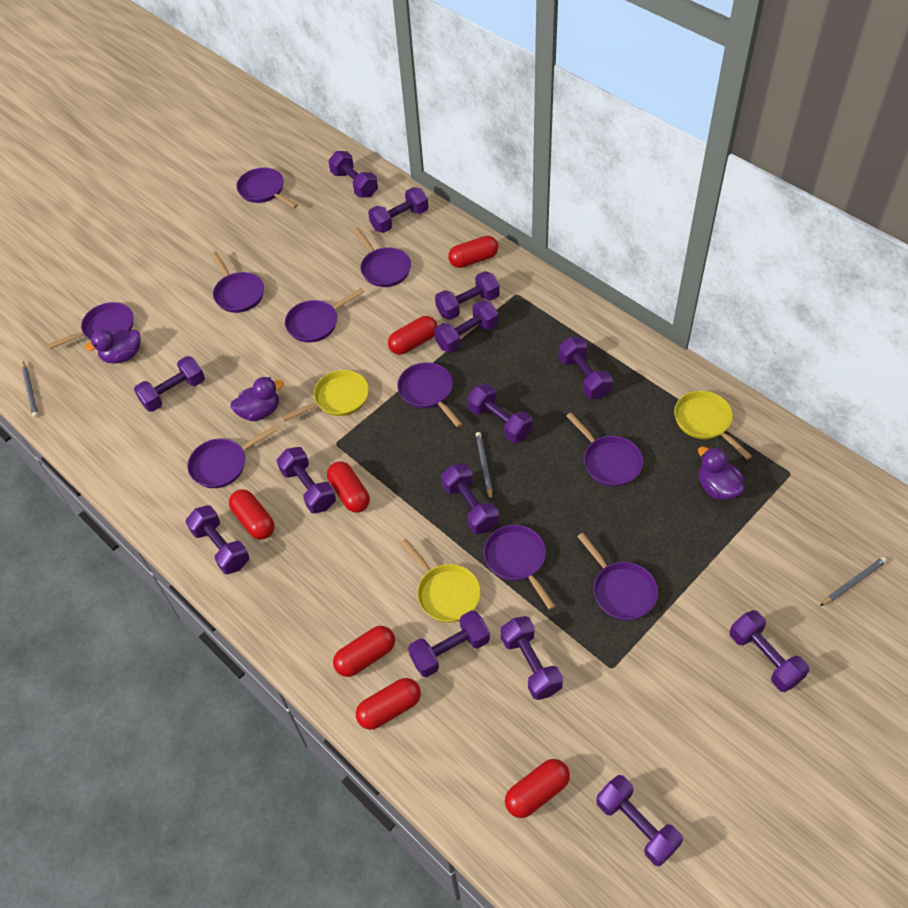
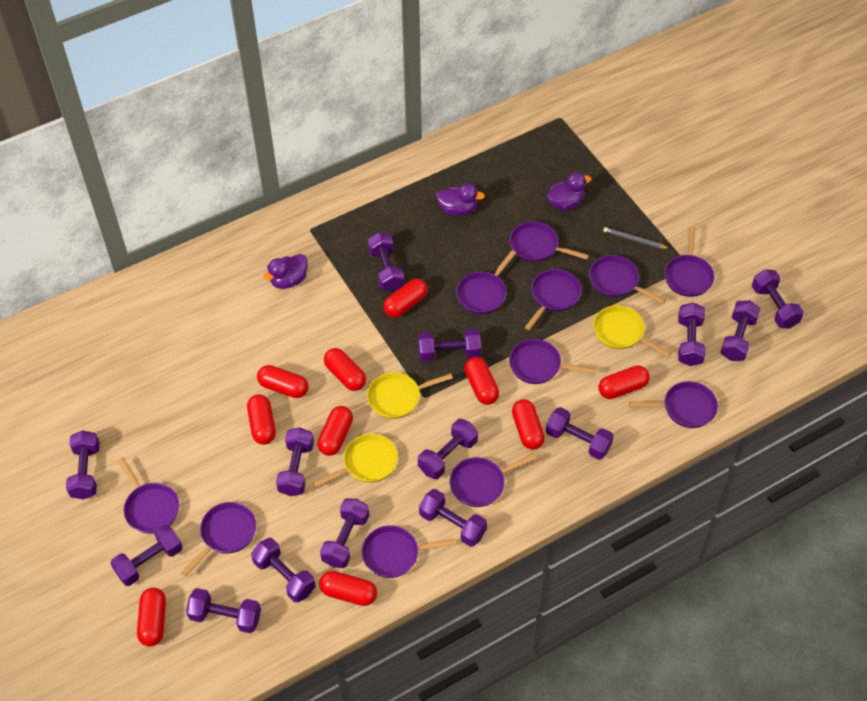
grey pencil: [22,362,38,418] [475,432,492,501] [820,557,887,606] = 3 -> [603,227,670,249] = 1
purple pan: [48,302,133,349] [188,426,277,488] [211,251,264,313] [237,168,298,208] [285,288,364,343] [354,228,411,287] [397,362,462,428] [483,525,555,610] [566,413,643,487] [577,533,658,620] = 10 -> [118,457,179,534] [181,502,256,576] [362,525,456,578] [450,454,536,507] [456,250,516,314] [509,221,589,262] [509,339,596,384] [525,269,581,330] [589,255,666,304] [629,381,718,428] [664,227,715,297] = 11
red capsule: [229,489,275,539] [327,461,370,513] [333,626,395,677] [356,678,421,730] [388,316,438,355] [448,236,498,268] [505,759,570,818] = 7 -> [137,588,166,646] [247,394,276,445] [257,365,308,398] [317,406,353,456] [319,571,377,606] [324,348,366,391] [383,278,428,318] [464,357,499,405] [512,399,545,450] [599,365,650,399] = 10

